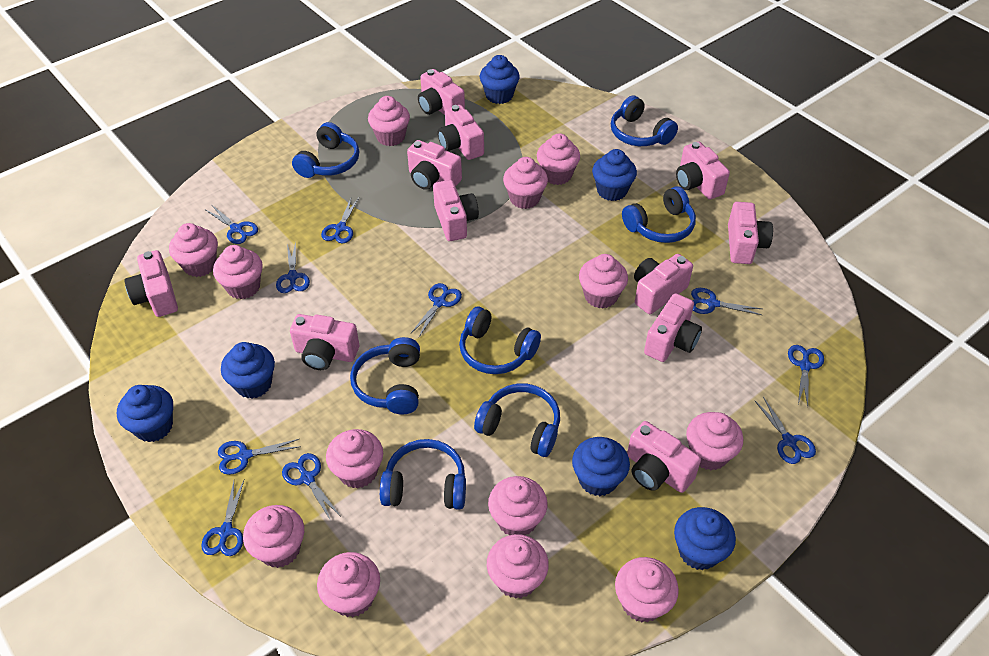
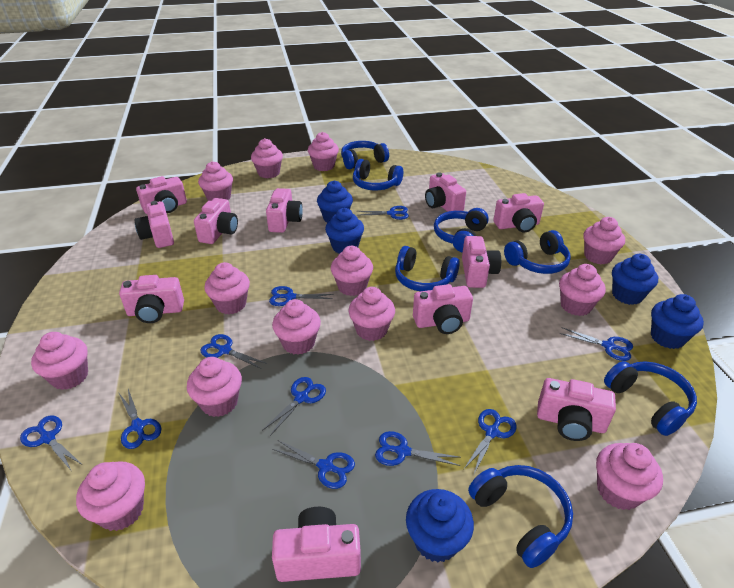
blue cupcake: [117,385,173,442] [221,342,275,399] [480,55,520,104] [572,437,630,496] [592,149,637,201] [674,507,736,570] = 6 -> [317,180,353,223] [325,208,364,253] [406,489,474,562] [612,254,658,305] [651,294,704,349] = 5

